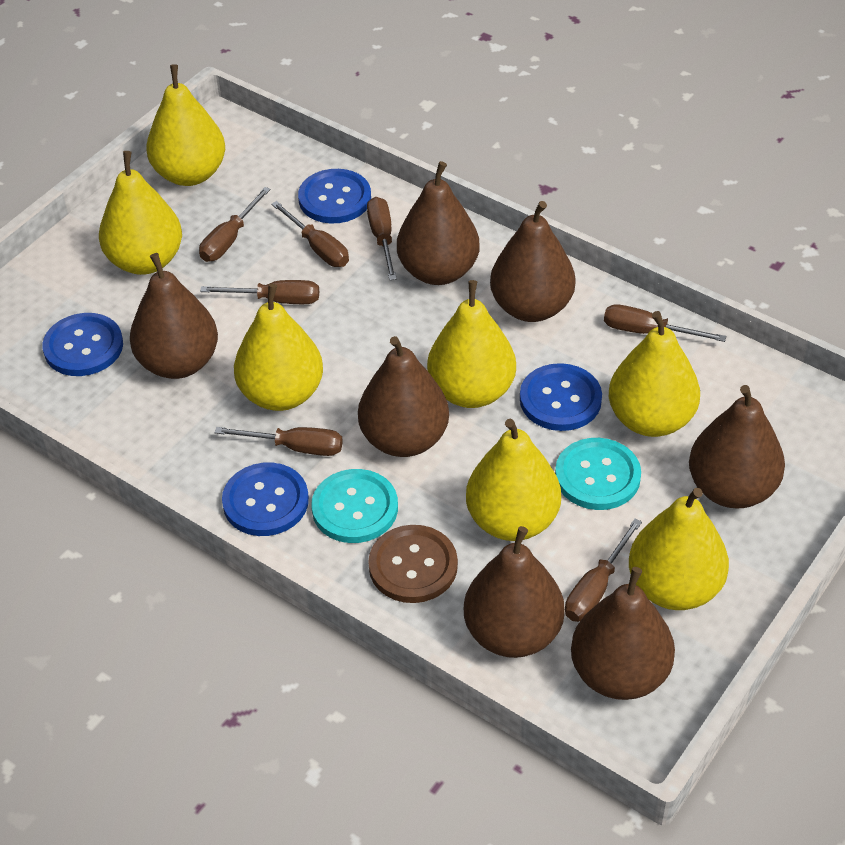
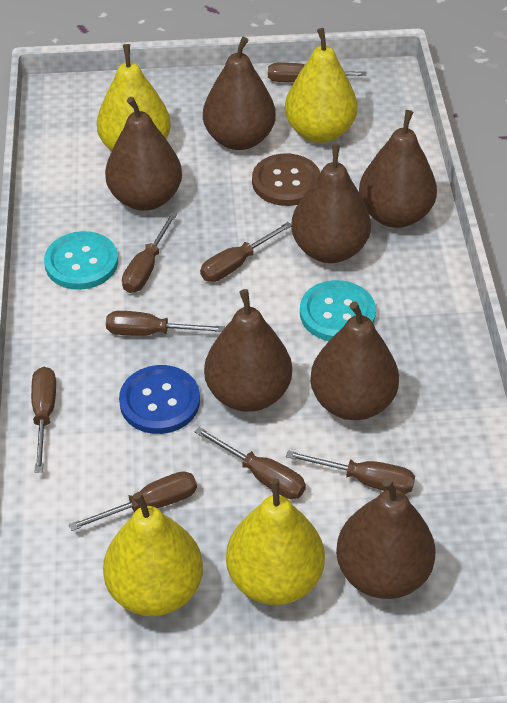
blue button: [42,313,123,376] [222,463,309,536] [298,169,371,224] [520,363,602,431] = 4 -> [119,365,200,434] = 1
brown screwdriver: [199,187,271,262] [200,280,319,304] [215,427,343,456] [271,201,349,267] [367,197,397,280] [565,518,642,622] [604,304,726,342] = 7 -> [31,367,56,473] [69,471,197,531] [106,311,225,336] [122,212,177,293] [195,427,306,499] [200,222,291,282] [268,62,366,82] [286,450,415,494] = 8
yellow pear: [99,151,182,275] [146,64,225,186] [234,284,323,411] [427,280,516,408] [466,419,561,541] [609,311,700,437] [629,488,729,610] = 7 -> [97,44,171,151] [103,492,203,616] [226,478,325,605] [285,28,358,143] = 4

